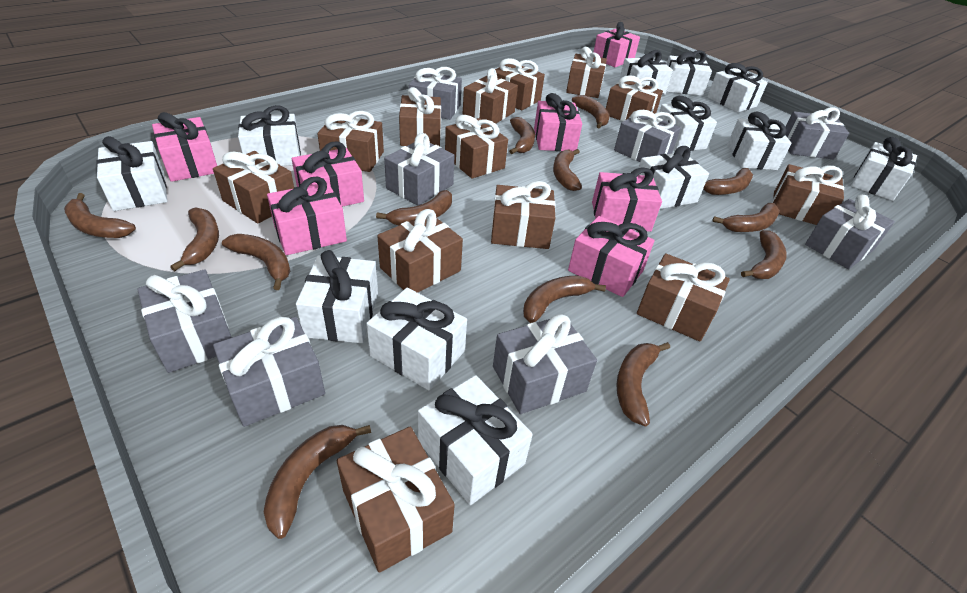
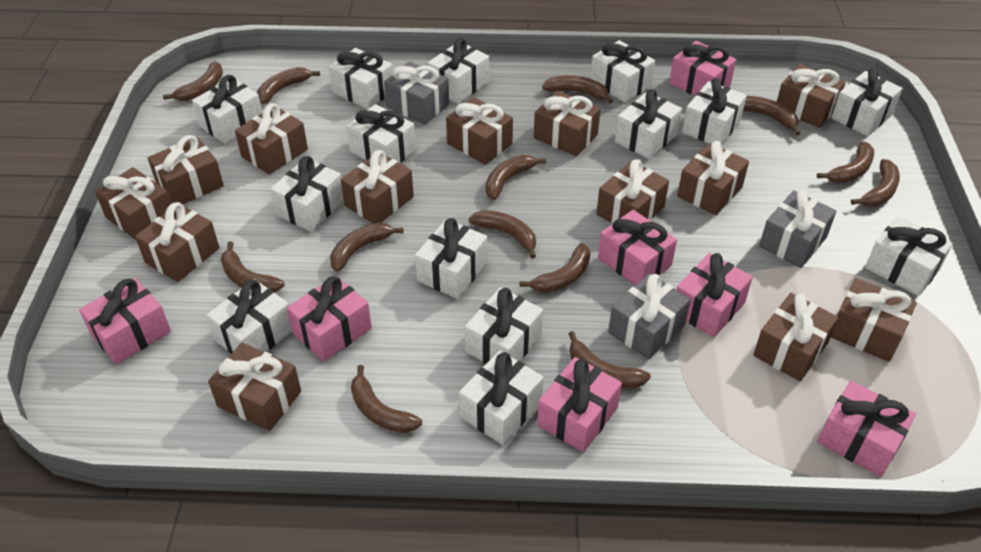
grey gift: [137,269,232,373] [213,317,325,427] [384,133,455,206] [409,67,462,120] [493,314,597,414] [614,110,681,162] [785,107,849,159] [805,195,895,269] = 8 -> [384,61,449,125] [608,273,691,360] [759,189,836,268] = 3
white gift: [96,136,167,211] [238,105,301,166] [296,250,378,343] [366,288,467,390] [418,375,533,505] [619,50,673,95] [639,146,709,209] [657,96,717,151] [666,50,712,96] [707,63,768,112] [727,112,791,170] [851,137,917,201] = 12 -> [192,75,262,144] [206,279,292,354] [270,156,344,232] [329,48,393,109] [347,104,416,163] [415,218,488,299] [427,38,489,104] [459,350,544,445] [465,287,543,364] [590,40,655,103] [615,89,682,159] [682,78,747,145] [831,68,903,136] [865,216,953,296] = 14

